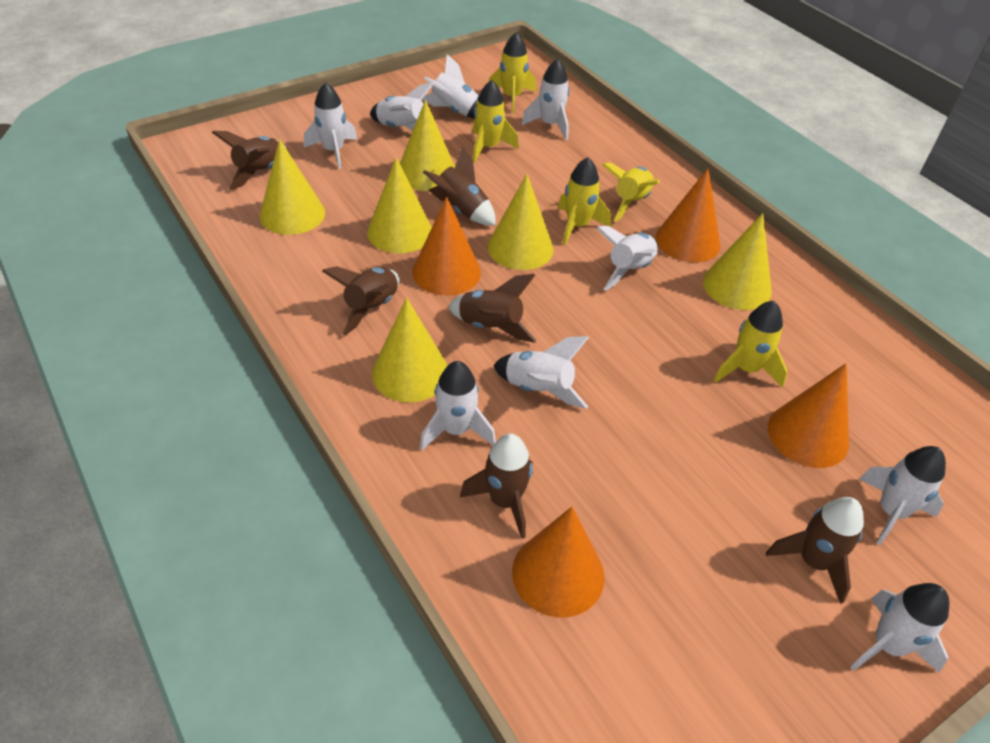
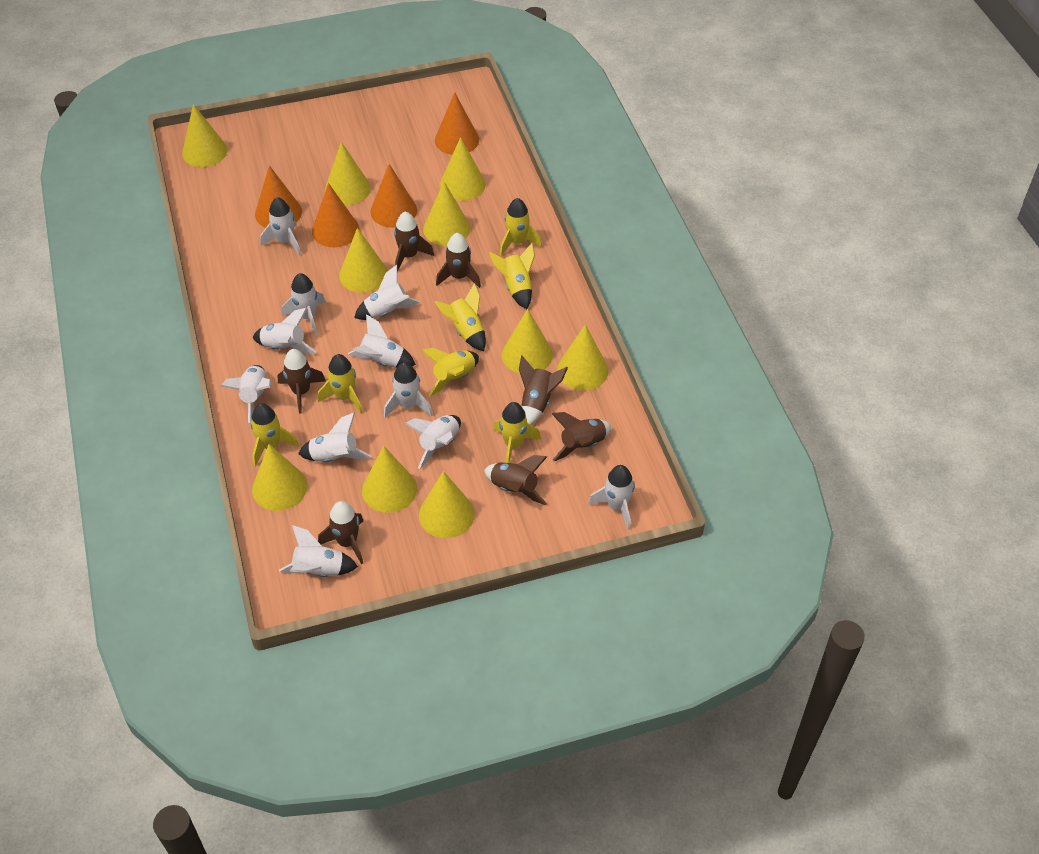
brown rocket: [212,131,287,190] [322,266,400,335] [423,146,496,225] [448,274,537,343] [460,433,532,539] [766,497,864,604] = 6 -> [277,349,326,414] [318,501,363,564] [394,212,434,272] [436,233,481,288] [484,455,547,505] [519,355,568,425] [552,412,611,461] = 7
white rocket: [304,83,357,169] [370,82,434,131] [420,361,496,451] [422,54,479,119] [493,336,589,409] [521,59,570,140] [596,226,658,291] [850,583,949,673] [859,446,946,545] = 9 -> [221,365,271,423] [253,308,317,354] [260,197,301,255] [279,525,358,577] [282,273,326,335] [298,413,372,462] [348,314,416,368] [354,265,420,320] [384,362,433,417] [405,415,461,469] [588,465,635,530] = 11
yellow cone: [259,139,325,235] [367,157,432,253] [372,298,448,402] [400,100,455,191] [488,174,554,270] [703,213,772,310] = 6 -> [182,104,227,167] [252,444,307,511] [325,142,371,205] [339,228,388,293] [362,446,417,513] [419,471,475,538] [423,182,470,246] [440,137,486,201] [502,309,553,374] [557,324,608,390] = 10
yellow rocket: [473,80,519,163] [489,32,536,113] [558,157,611,245] [602,163,660,222] [714,301,788,388] = 5 -> [251,403,299,466] [318,354,363,414] [421,348,479,396] [435,283,486,351] [489,243,535,309] [493,402,541,463] [500,198,542,256] = 7

